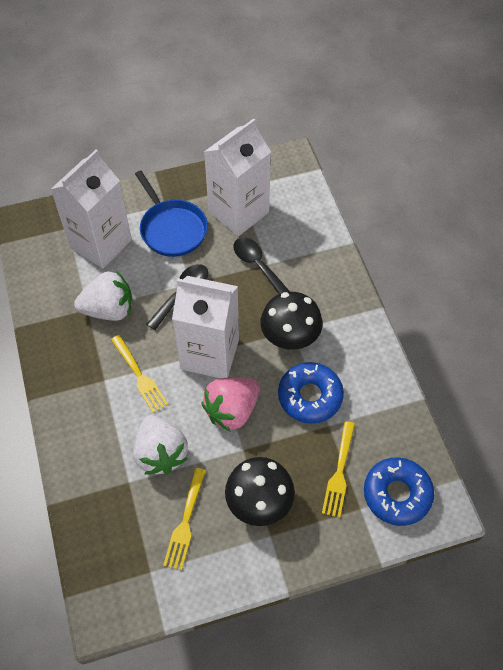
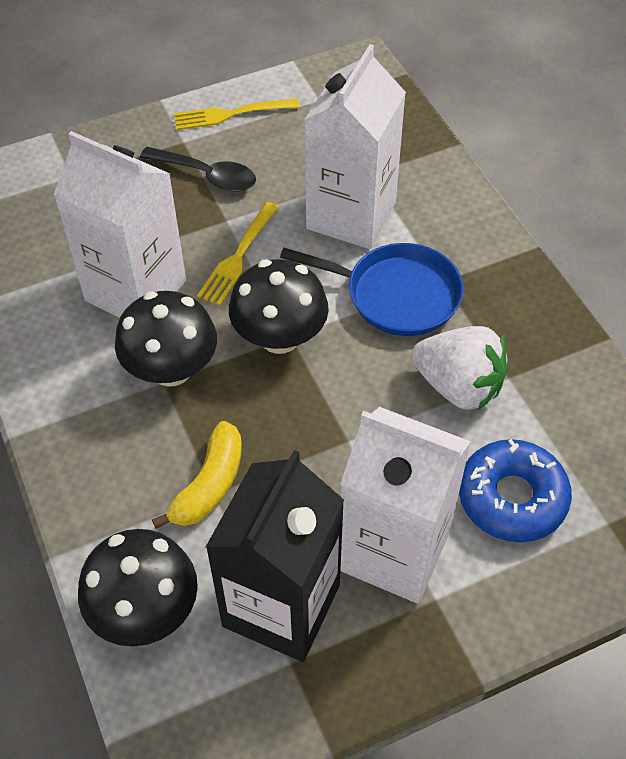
black carton: none = 0 -> [206,450,344,662] = 1
black mushroom: [225,457,295,526] [260,292,323,350] = 2 -> [78,529,198,647] [115,291,217,387] [229,259,329,354] = 3
black spoon: [147,264,208,330] [234,237,290,294] = 2 -> [140,147,256,192] = 1
blue donut: [278,362,344,424] [364,457,434,526] = 2 -> [459,439,572,542] = 1
pink strawberry: [201,377,260,432] = 1 -> none = 0
white strawberry: [74,271,132,321] [133,415,188,475] = 2 -> [411,326,508,410] = 1
yellow banana: none = 0 -> [152,421,242,529] = 1
yellow fork: [111,335,168,413] [163,468,206,570] [322,421,355,518] = 3 -> [174,98,300,130] [197,202,279,305] = 2

